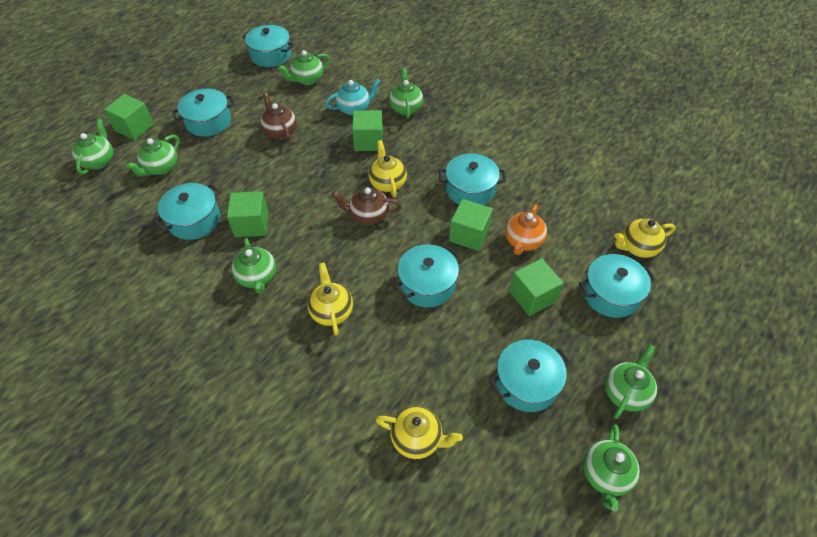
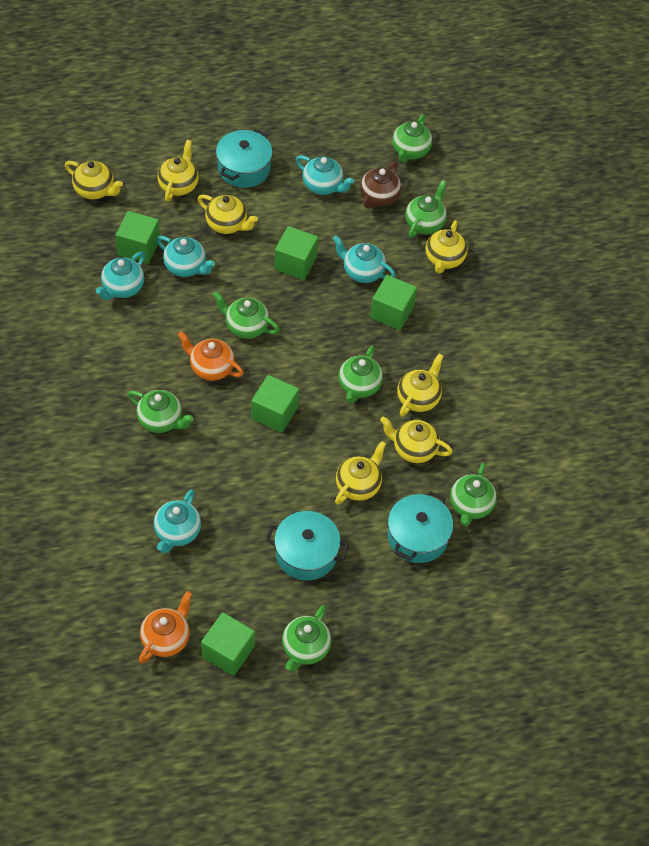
brown teapot: [260,93,297,141] [332,187,402,225] = 2 -> [360,161,401,209] = 1
orange teapot: [505,204,547,255] = 1 -> [139,591,192,663] [178,331,244,381] = 2
turquoise pot: [154,183,221,240] [172,89,235,137] [242,25,294,67] [395,244,460,307] [439,153,506,205] [490,340,571,412] [579,254,656,318] = 7 -> [216,129,273,188] [266,511,349,581] [388,491,453,563] = 3
turquoise teapot: [325,79,381,115] = 1 -> [96,251,145,300] [154,489,201,553] [157,236,215,277] [295,155,354,195] [333,235,396,283] = 5
yellow teapot: [307,262,353,336] [368,140,407,197] [376,406,463,459] [615,219,676,258] = 4 -> [65,161,123,199] [157,140,199,202] [198,195,258,234] [335,441,386,505] [380,417,452,463] [397,354,443,417] [426,220,468,274] = 7

